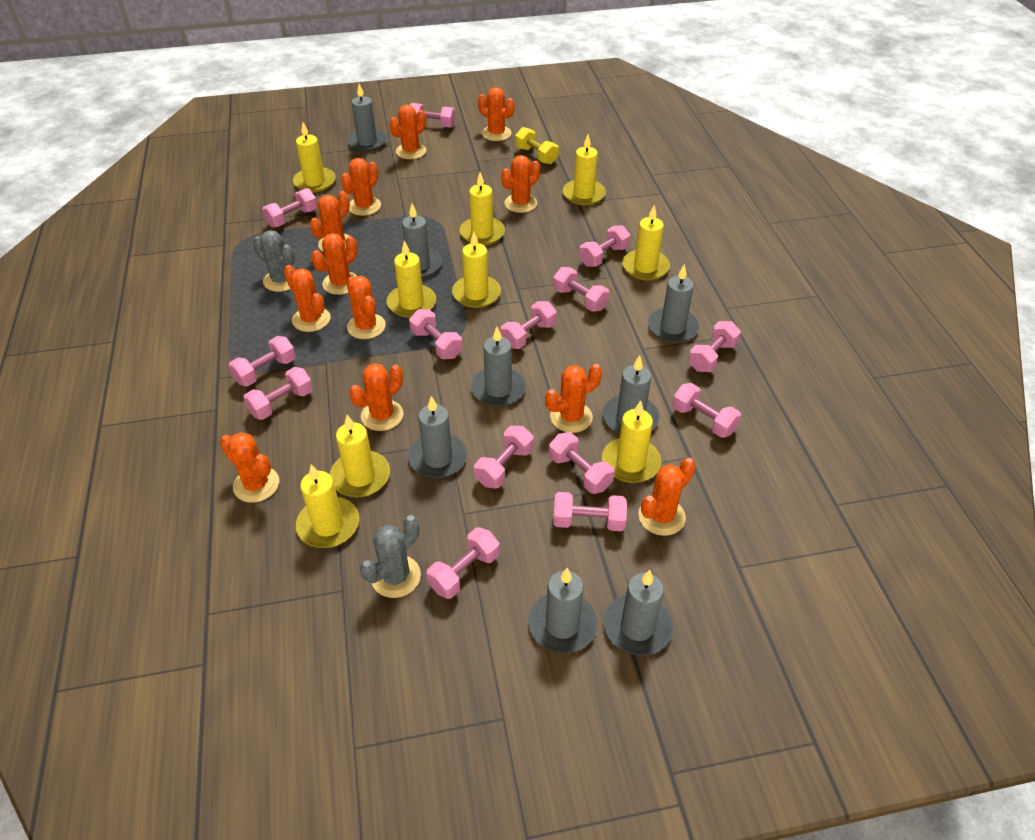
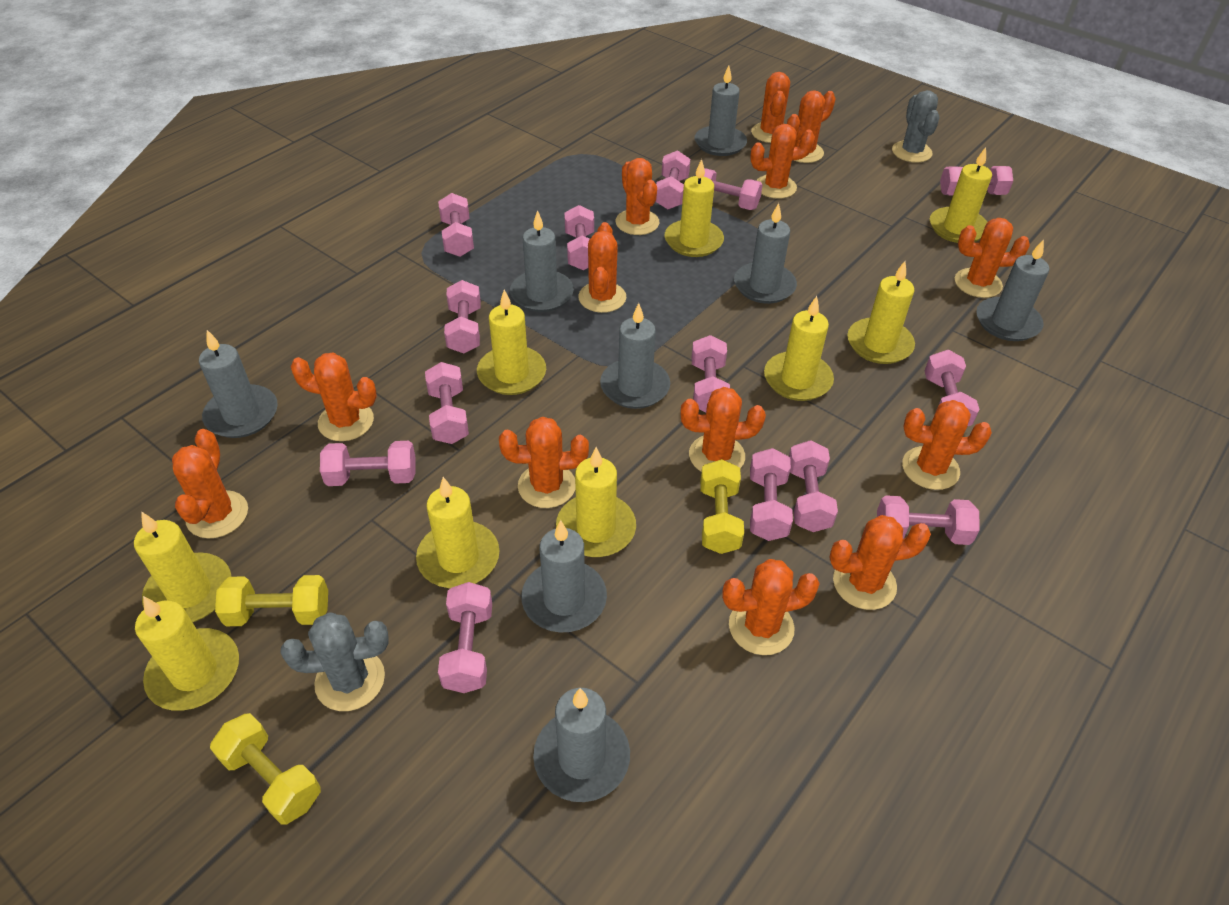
orange cactus: [220,432,279,503] [284,265,331,332] [310,191,350,251] [311,233,357,295] [341,158,381,216] [346,276,386,339] [349,363,403,431] [389,105,426,159] [478,87,515,141] [501,155,540,213] [545,364,602,433] [638,458,696,536] = 12 -> [172,429,248,538] [290,353,377,441] [499,417,589,508] [578,222,626,313] [616,158,659,235] [680,387,766,472] [722,559,820,655] [750,124,815,199] [751,72,790,143] [787,90,836,163] [830,515,931,610] [902,400,992,490] [955,218,1030,298] = 13
yellow dumbbell: [515,127,558,164] = 1 -> [210,713,321,825] [215,575,328,626] [700,459,744,554] = 3

